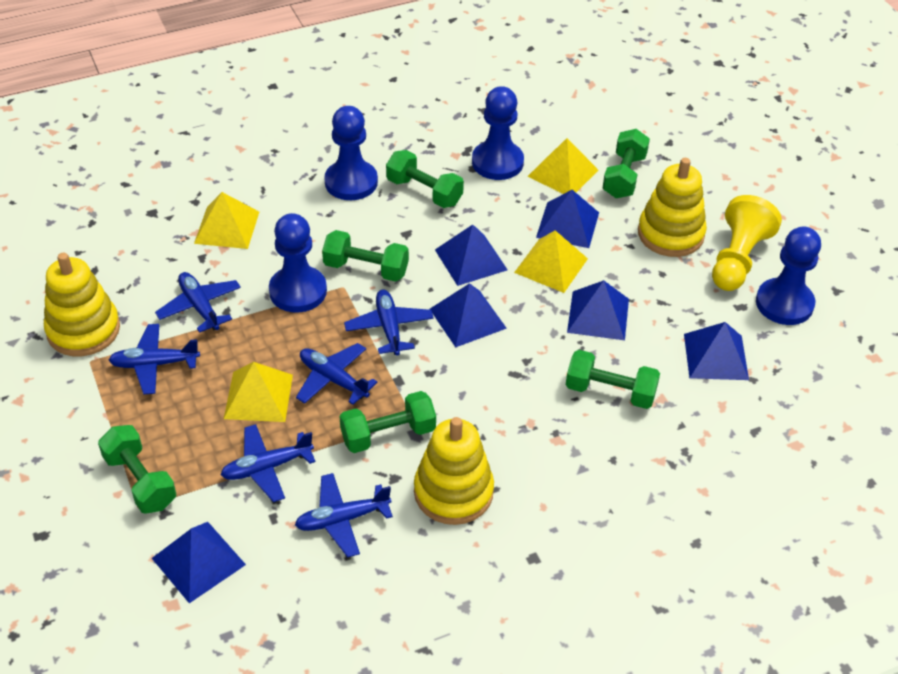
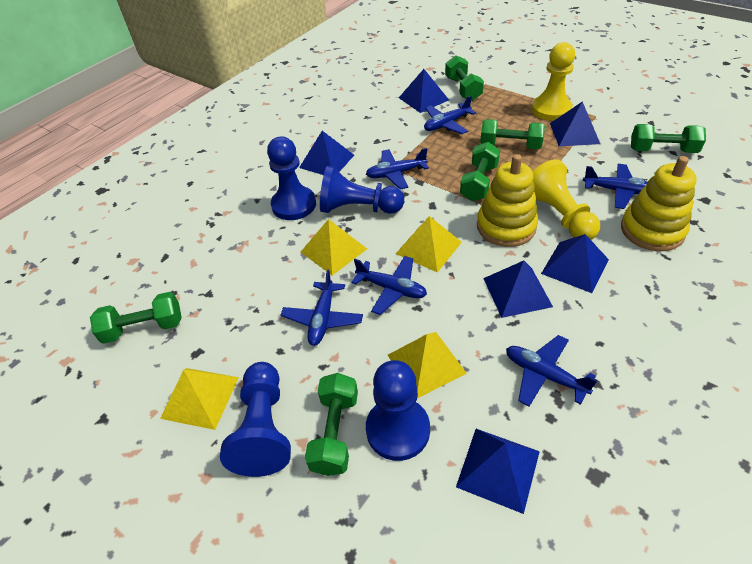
yellow pawn: [712,195,782,291] = 1 -> [532,42,575,121] [533,159,600,240] = 2
yellow stacking toy: [44,253,120,356] [414,417,494,525] [638,158,707,257] = 3 -> [477,154,538,247] [621,156,697,251] = 2

